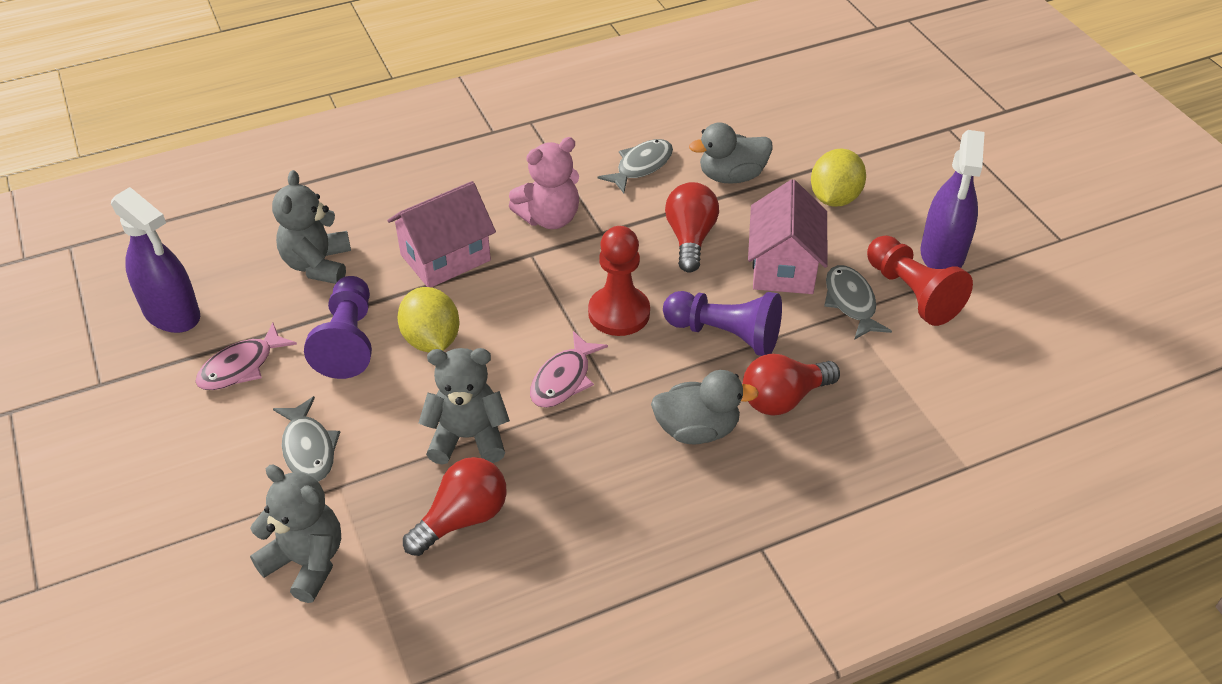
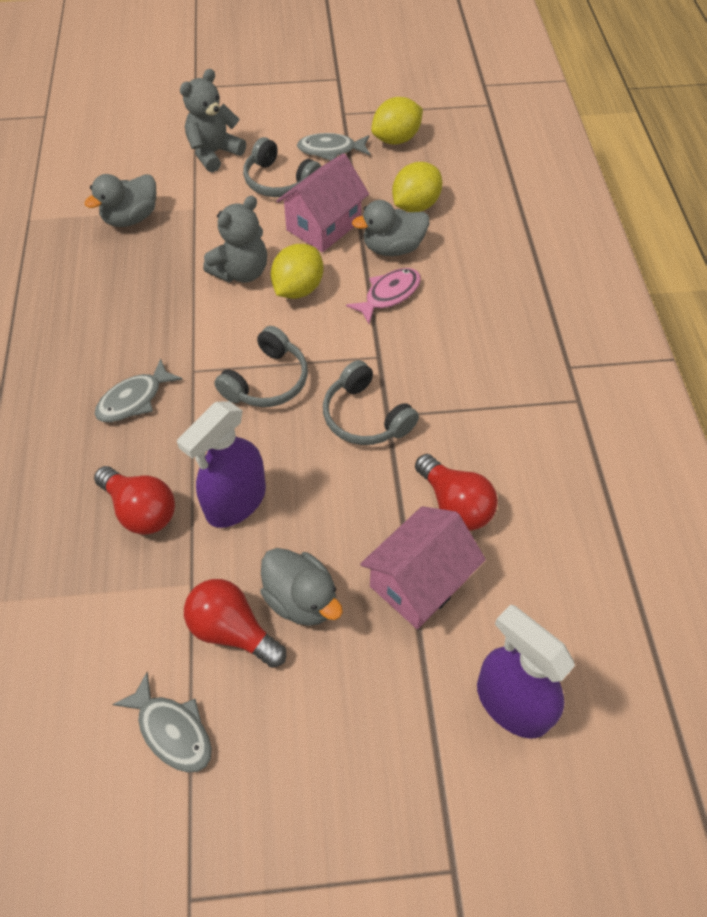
grey duck: [651,370,759,444] [689,122,773,184] = 2 -> [84,174,156,227] [260,548,343,626] [352,200,429,256] = 3
grey headphones: none = 0 -> [214,326,308,407] [243,137,321,197] [323,360,419,445] = 3
grey teddy bear: [250,465,341,603] [272,170,351,284] [419,348,510,465] = 3 -> [180,69,246,172] [203,196,267,283] = 2
pink fish: [195,323,297,390] [530,331,608,408] = 2 -> [346,268,421,324] = 1
pink teddy bear: [509,137,579,229] = 1 -> none = 0
purple pawn: [304,276,372,379] [663,291,782,356] = 2 -> none = 0
red pawn: [588,226,650,336] [867,235,973,326] = 2 -> none = 0
yellow lemon: [397,287,459,352] [811,149,866,207] = 2 -> [271,244,324,299] [371,97,423,145] [392,162,442,212] = 3

